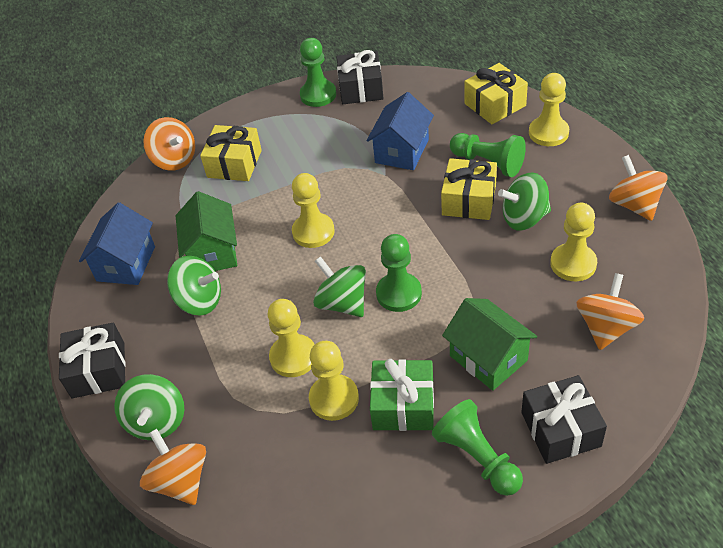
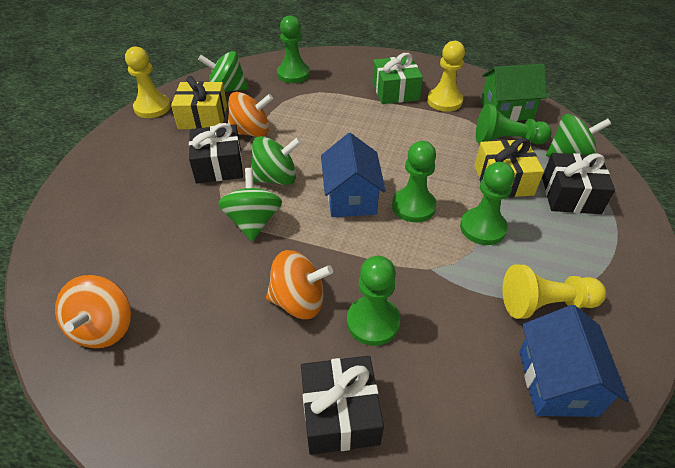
green house: [176,191,237,271] [442,298,537,391] = 2 -> [481,64,547,121] = 1
green pawn: [300,38,336,107] [376,234,422,312] [432,399,523,496] [450,133,526,177] = 4 -> [277,15,310,83] [347,256,400,346] [392,141,437,222] [460,162,515,245] [476,104,552,145] = 5
orange spinning top: [140,429,206,505] [143,117,195,171] [576,273,644,350] [609,155,667,221] = 4 -> [55,275,131,348] [228,92,273,137] [266,250,333,319] = 3
yellow gift: [200,125,262,181] [441,158,497,220] [464,63,528,124] = 3 -> [171,76,227,129] [474,138,544,198] = 2
yellow pawn: [268,299,315,377] [292,173,335,248] [309,341,359,421] [529,73,569,146] [550,203,597,281] = 5 -> [125,47,171,118] [427,41,465,112] [503,265,606,319] = 3

